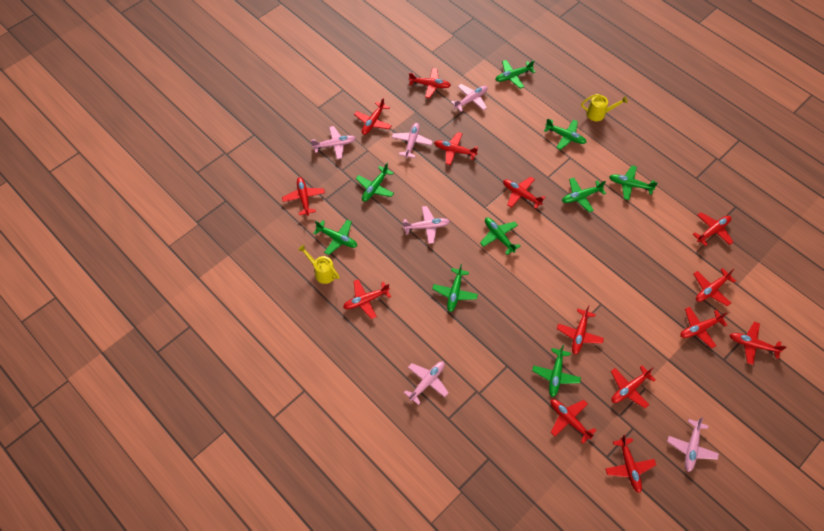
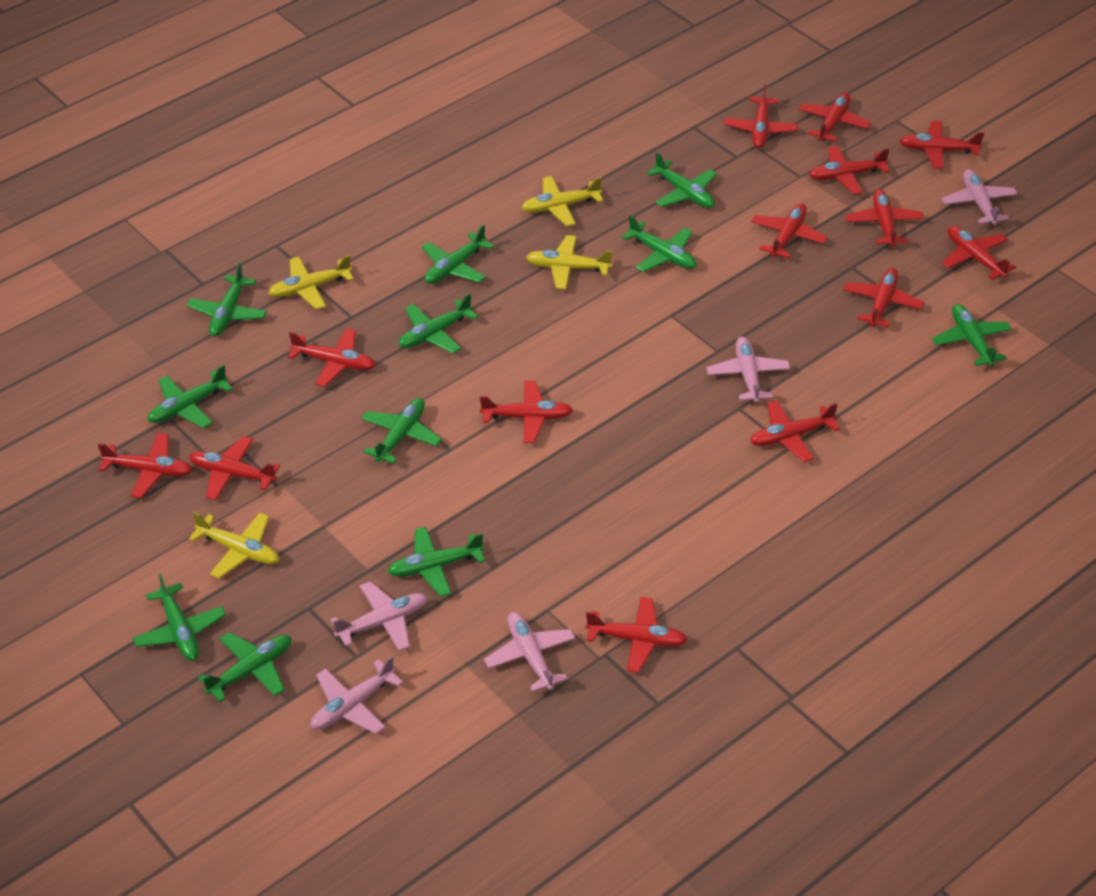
green plane: [313,220,357,255] [356,163,394,202] [432,264,478,312] [480,218,521,255] [495,60,535,89] [532,345,581,397] [544,119,587,150] [562,178,606,212] [609,165,658,200] = 9 -> [132,573,226,661] [147,365,233,428] [187,263,267,336] [198,632,291,702] [361,398,442,464] [387,527,485,597] [398,293,478,353] [422,224,494,284] [622,215,696,272] [647,152,717,208] [932,304,1012,367] = 11
pink plane: [311,126,356,159] [392,123,433,158] [403,206,450,244] [404,362,449,405] [451,84,488,112] [667,417,719,472] = 6 -> [311,656,403,734] [331,581,427,651] [484,612,575,692] [706,337,790,403] [942,169,1018,225] = 5
yellow plane: none = 0 -> [189,512,279,579] [269,255,354,309] [521,176,603,226] [526,235,612,289] = 4
yellow watering can: [298,245,340,284] [581,94,628,121] = 2 -> none = 0

